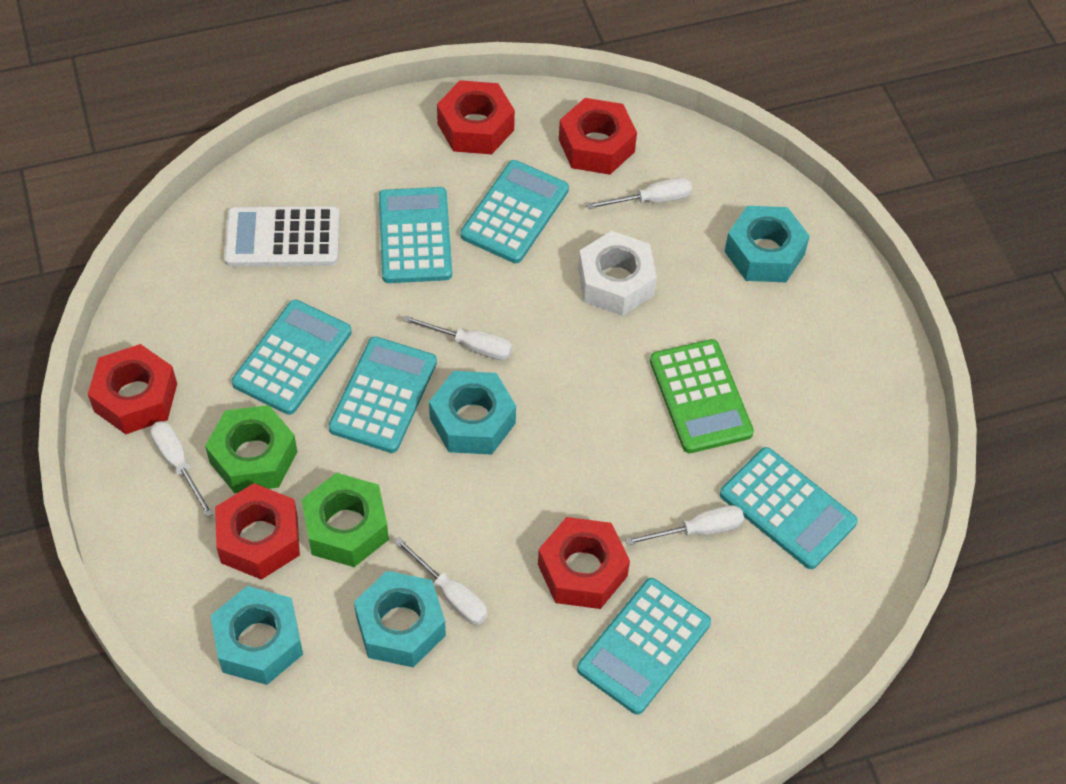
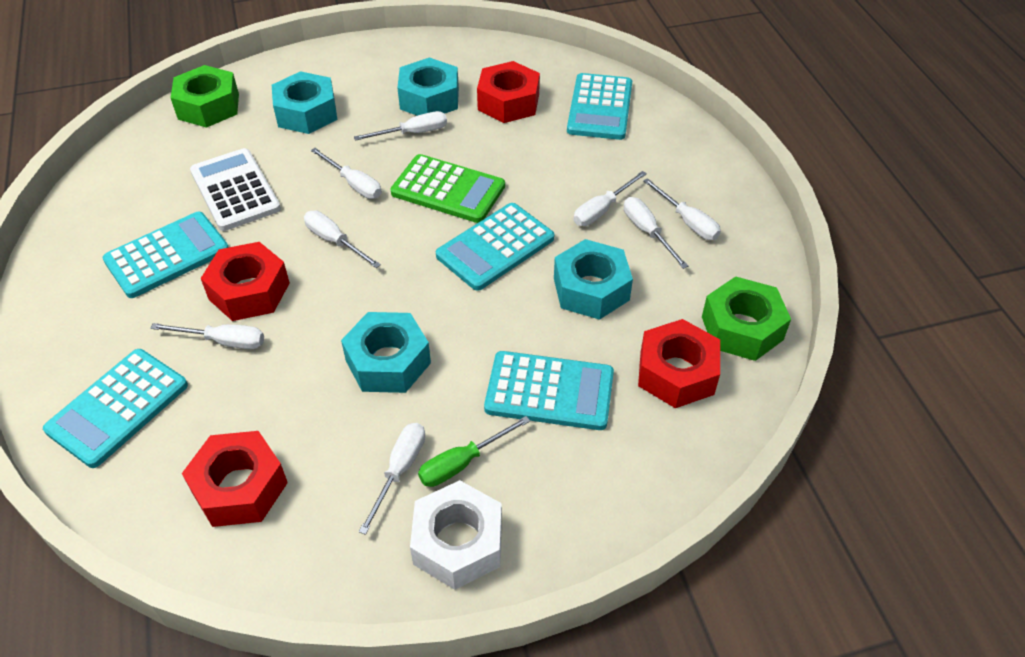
green screwdriver: none = 0 -> [418,416,530,487] = 1
red nut: [88,344,177,434] [215,483,300,580] [437,80,515,154] [538,517,630,609] [559,98,637,175] = 5 -> [182,431,288,527] [201,242,290,321] [477,61,540,123] [638,319,720,408] = 4
turquoise calculator: [232,300,352,415] [328,337,437,453] [379,187,452,283] [460,160,569,263] [577,578,711,715] [720,447,858,569] = 6 -> [43,349,188,468] [102,212,229,298] [436,203,554,291] [484,351,614,430] [567,73,632,140] = 5
white screwdriver: [150,421,213,517] [394,537,488,625] [403,315,512,360] [586,177,692,209] [625,505,744,546] = 5 -> [150,323,264,349] [304,210,381,268] [311,148,382,199] [354,111,447,141] [359,423,425,535] [573,171,647,226] [624,197,688,269] [643,178,721,240] = 8

